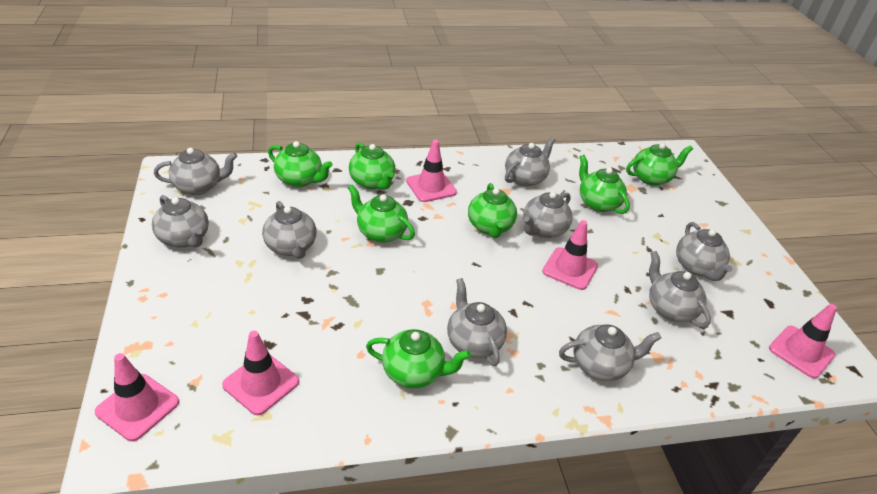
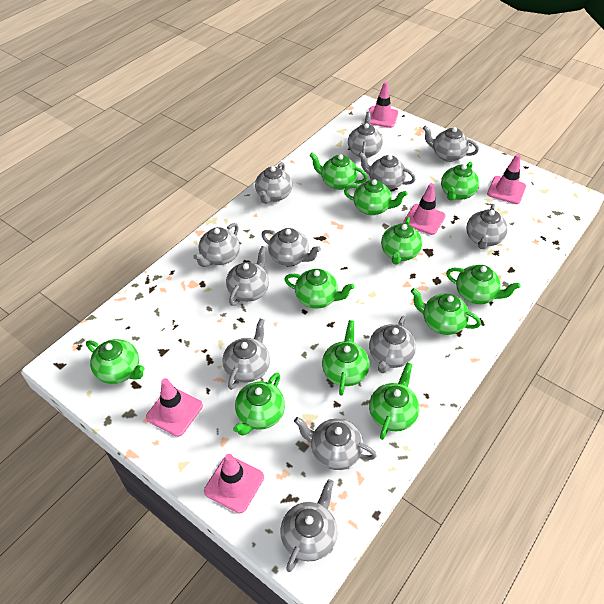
green teapot: [268,141,333,187] [348,185,415,243] [349,143,395,190] [366,329,471,389] [468,183,517,238] [579,155,630,214] [626,143,693,186] = 7 -> [86,339,145,384] [233,373,285,436] [284,269,354,309] [309,153,367,190] [322,320,369,396] [344,179,407,215] [369,363,419,440] [381,217,422,265] [411,288,481,335] [441,162,479,200] [446,265,520,304] = 11
grey teapot: [152,195,209,248] [154,148,237,195] [262,201,317,259] [447,278,507,366] [505,137,556,187] [523,192,573,238] [559,324,661,381] [649,251,711,328] [676,222,732,281] = 9 -> [193,223,240,267] [222,318,270,390] [226,246,269,306] [255,162,292,204] [261,228,321,266] [280,479,338,572] [294,417,377,470] [348,112,383,158] [358,152,415,190] [369,316,416,373] [423,126,479,162] [466,204,508,249] = 12

